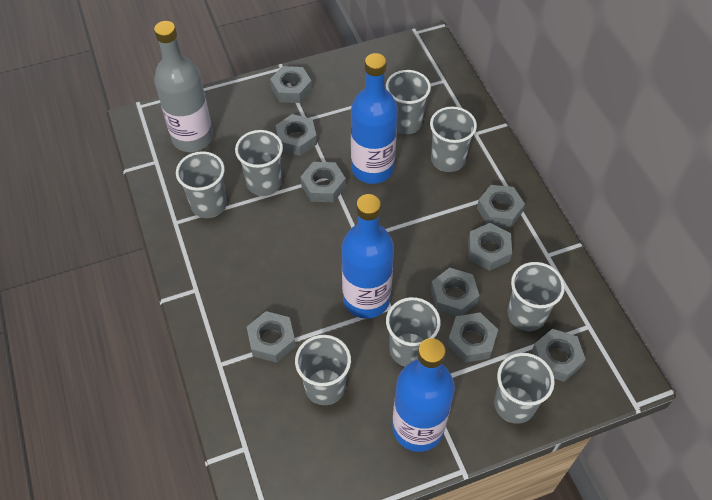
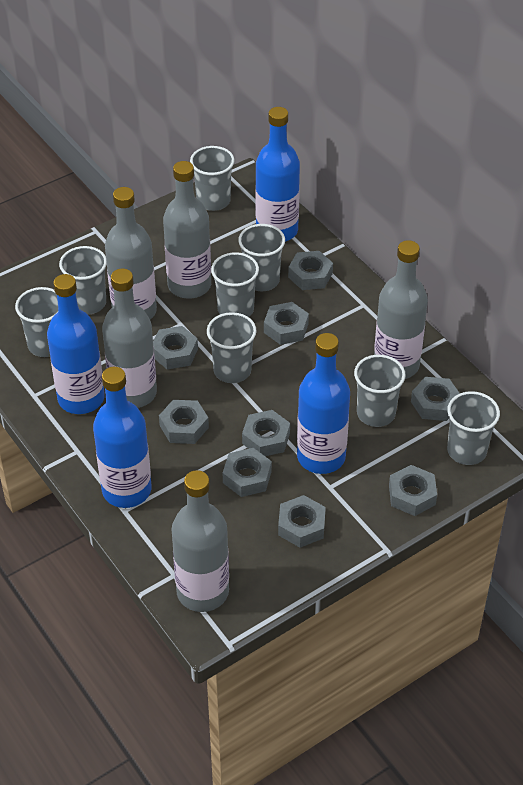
blue bottle: [342,194,394,319] [351,53,398,184] [392,338,455,452] = 3 -> [47,274,105,414] [93,367,151,508] [256,107,300,242] [297,333,350,474] = 4
grey bottle: [154,21,213,152] = 1 -> [102,269,157,408] [105,187,157,320] [163,161,211,299] [172,470,229,612] [374,240,428,379] = 5

